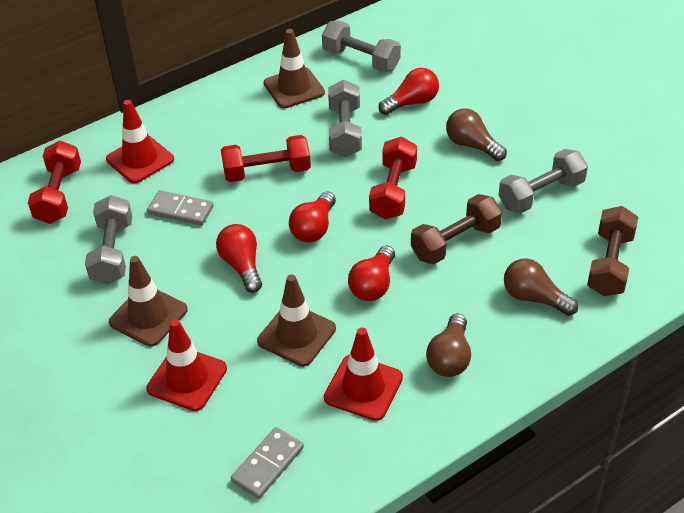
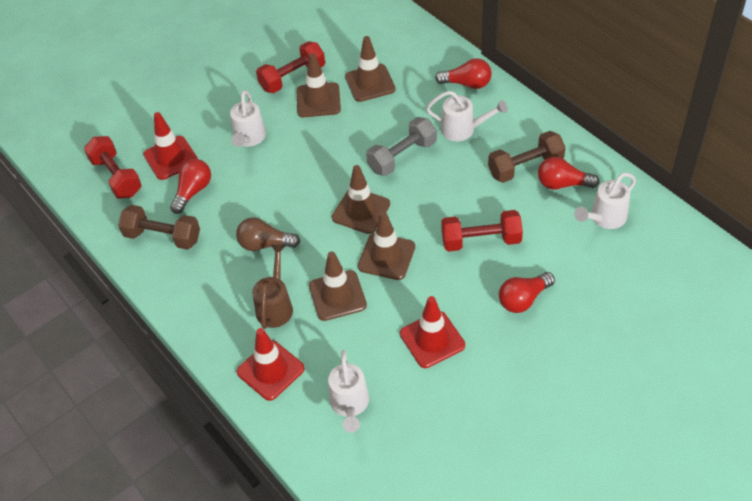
brown light bulb: [426,313,471,377] [446,109,507,161] [504,258,578,316] = 3 -> [236,217,301,251] = 1
brown traffic cone: [109,256,188,346] [257,274,336,366] [264,29,325,108] = 3 -> [296,53,341,117] [309,251,367,321] [332,165,390,234] [345,36,396,102] [358,211,415,280] = 5
brown watering can: none = 0 -> [252,244,293,329] = 1
grey domino: [147,190,213,226] [231,427,304,499] = 2 -> none = 0
grey dumbbell: [85,195,132,285] [322,21,401,72] [328,80,362,157] [498,149,588,213] = 4 -> [366,117,437,176] = 1
white watering can: none = 0 -> [230,90,266,147] [328,350,369,433] [426,91,508,141] [574,172,636,229] = 4

